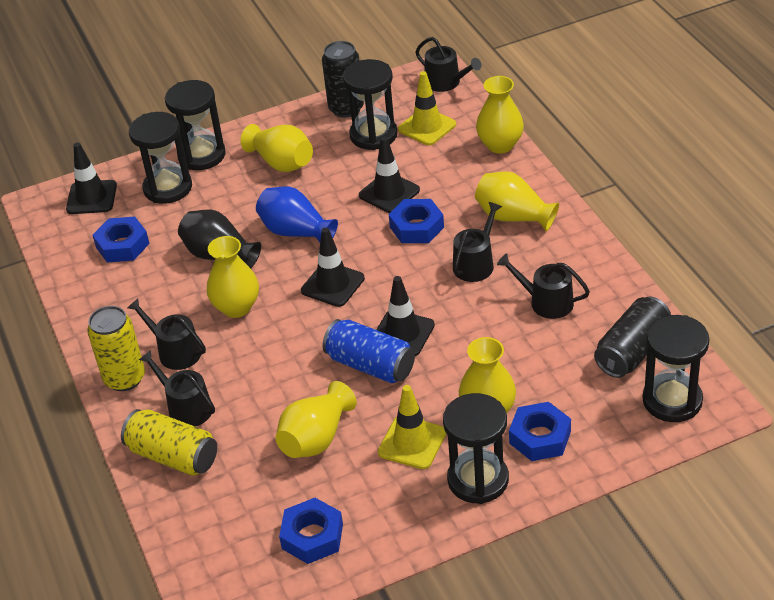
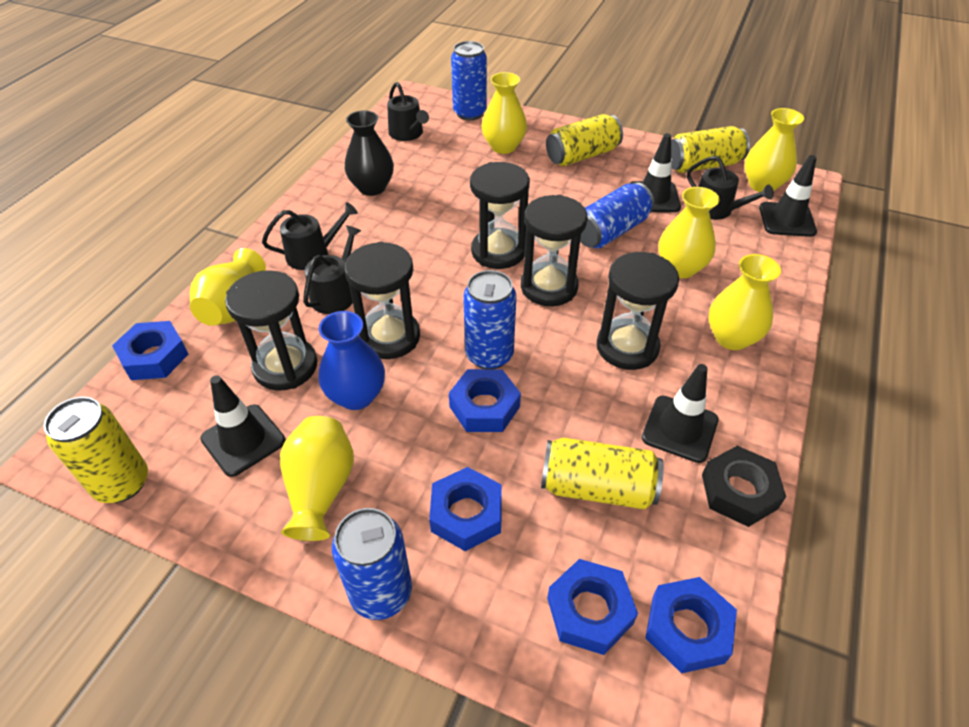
black can: [322,41,364,118] [594,297,671,378] = 2 -> none = 0
black nut: none = 0 -> [702,446,786,527] = 1
black watering can: [128,298,206,370] [139,350,215,427] [415,37,482,92] [453,202,502,282] [497,253,590,319] = 5 -> [262,202,358,270] [303,225,361,314] [387,82,429,141] [687,156,774,220] = 4
blue can: [323,319,415,383] = 1 -> [332,508,412,620] [451,41,487,120] [463,270,516,369] [580,183,654,249] = 4
blue nut: [93,216,150,263] [279,498,343,564] [389,199,444,243] [509,402,571,461] = 4 -> [112,321,189,380] [429,467,502,551] [449,369,521,432] [547,559,638,655] [645,577,737,673] = 5
yellow can: [87,306,145,391] [121,409,217,476] = 2 -> [44,397,148,503] [541,438,664,510] [546,114,623,166] [671,126,750,173] = 4
yellow traffic cone: [378,385,446,469] [398,71,456,145] = 2 -> none = 0

